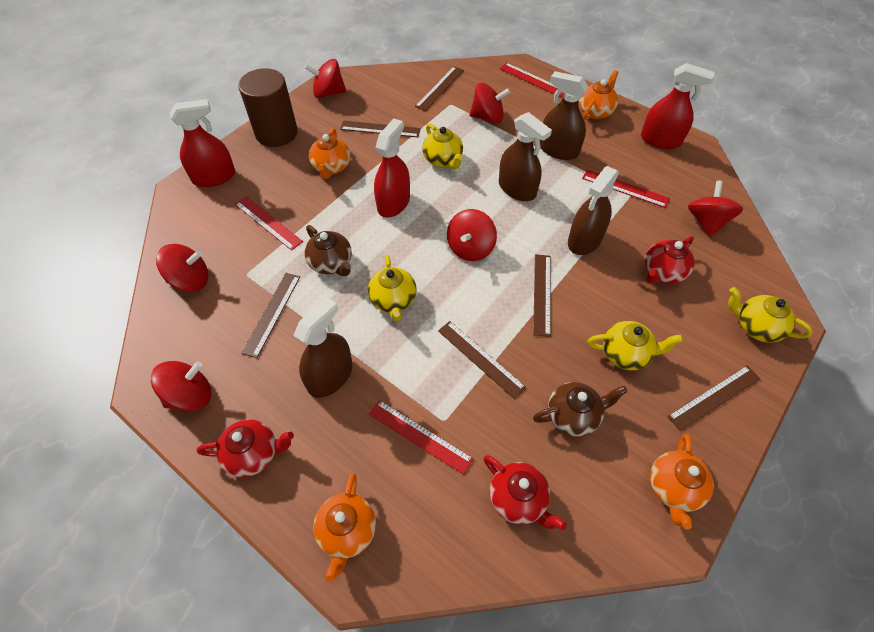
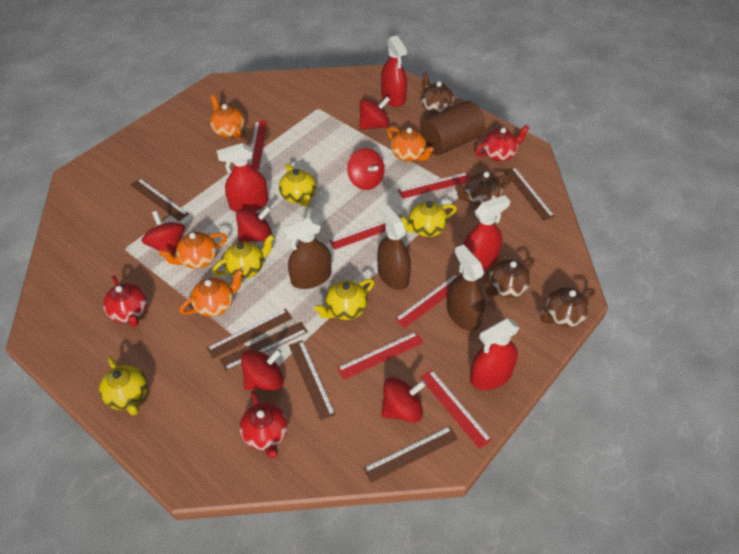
brown spray bottle: [293,297,353,398] [499,112,552,201] [540,71,588,160] [568,166,619,255] = 4 -> [283,217,331,289] [377,205,411,290] [447,245,485,331] = 3
brown teapot: [305,225,352,276] [533,382,627,437] = 2 -> [421,72,454,114] [455,172,512,206] [484,258,535,298] [540,287,595,327] = 4
red ruler: [235,196,303,251] [369,400,474,475] [500,63,564,98] [582,170,670,208] = 4 -> [248,121,267,170] [329,215,401,250] [337,332,424,380] [395,274,459,328] [398,172,470,199] [420,370,492,449] = 6
red spray bottle: [170,99,235,187] [374,119,410,217] [641,63,715,149] = 3 -> [217,143,268,212] [381,35,407,107] [463,195,510,270] [470,318,520,390] = 4
yellow teapot: [368,255,417,321] [422,123,463,169] [587,321,683,370] [728,287,813,342] = 4 -> [99,356,147,415] [212,234,274,279] [279,163,316,207] [314,279,374,320] [399,201,457,237] = 5

